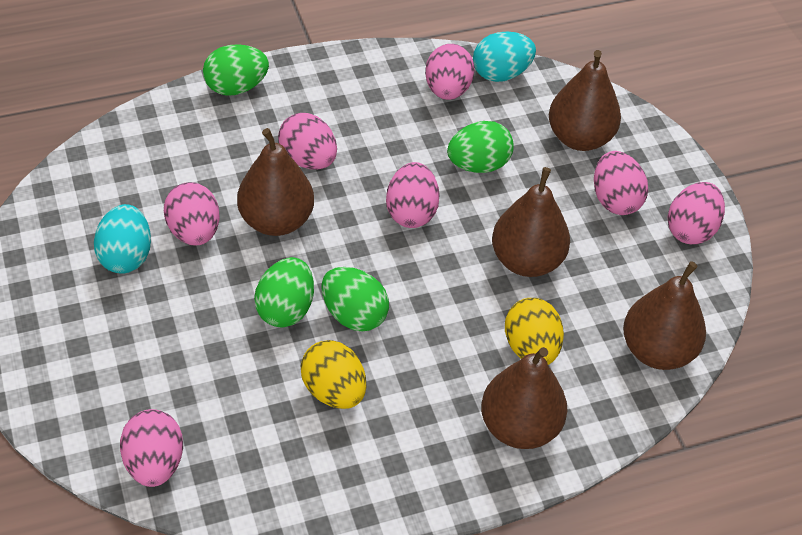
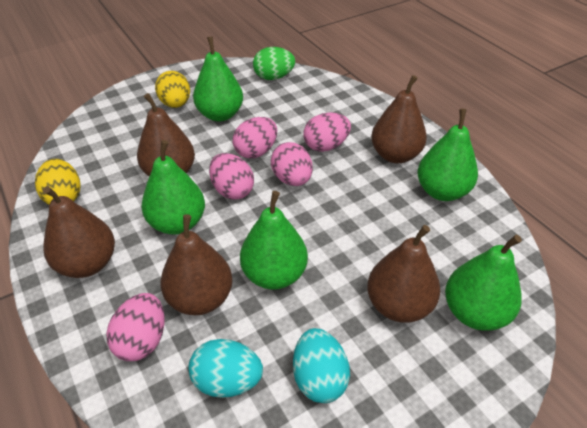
green egg: [203,44,269,95] [254,257,314,327] [321,267,389,332] [447,121,514,173] = 4 -> [253,47,295,80] = 1
green pear: none = 0 -> [141,140,205,235] [193,36,243,121] [240,191,308,290] [417,109,478,201] [445,235,522,331] = 5
pink egg: [120,409,183,487] [164,182,220,246] [278,113,337,169] [386,162,440,228] [425,44,475,100] [594,151,648,215] [667,182,725,244] = 7 -> [106,293,165,361] [209,153,254,200] [233,117,277,159] [271,142,313,186] [304,112,351,152] = 5

